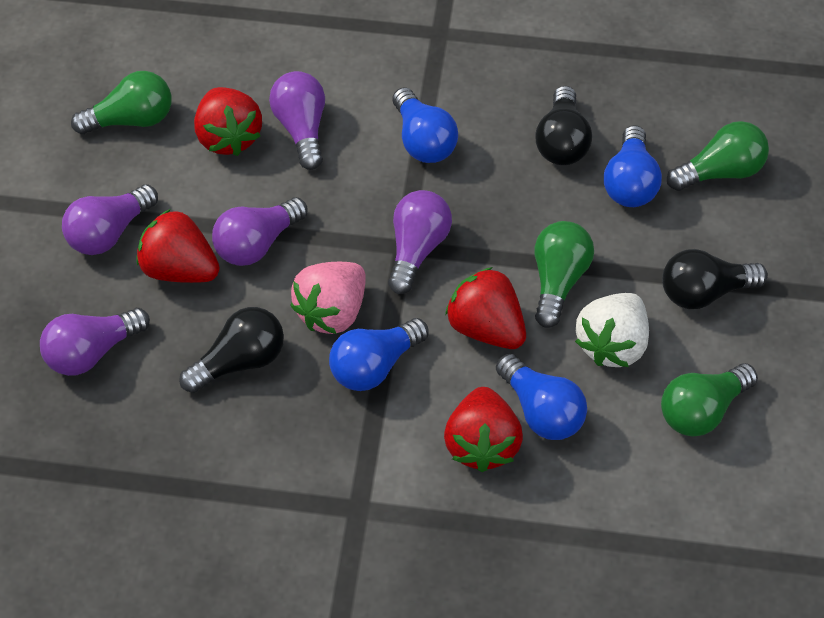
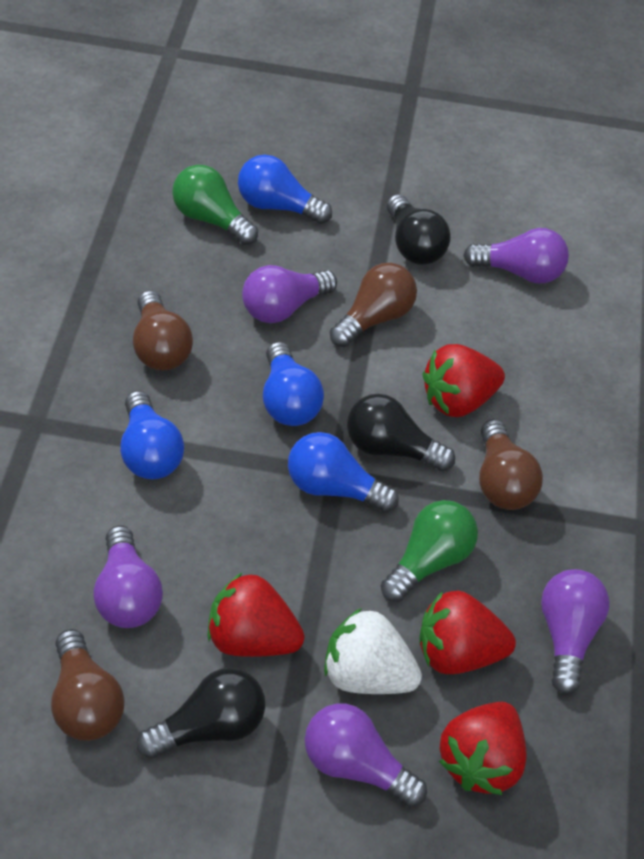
brown light bulb: none = 0 -> [51,629,125,741] [133,290,193,371] [330,263,417,347] [479,419,543,510] = 4
green light bulb: [71,71,171,134] [534,221,594,328] [661,363,758,437] [667,121,769,191] = 4 -> [172,165,258,245] [381,500,478,602] = 2
pink strawberry: [290,262,366,334] = 1 -> none = 0

